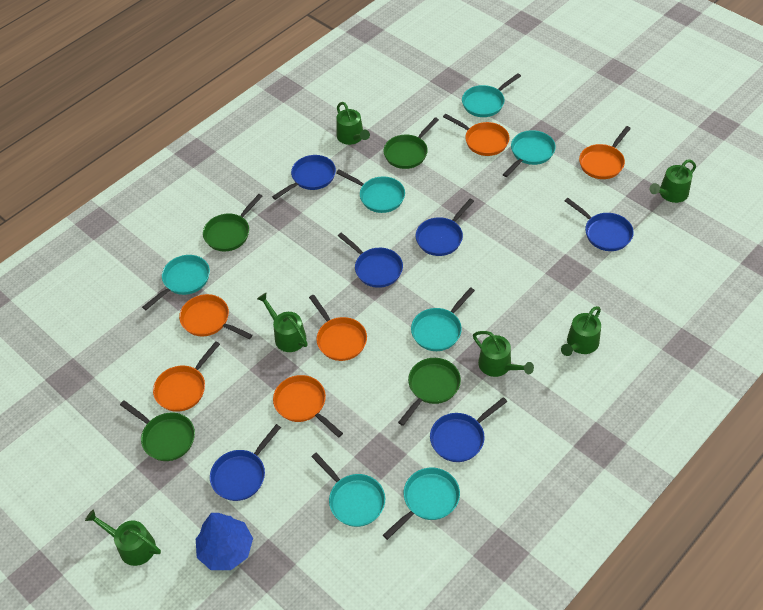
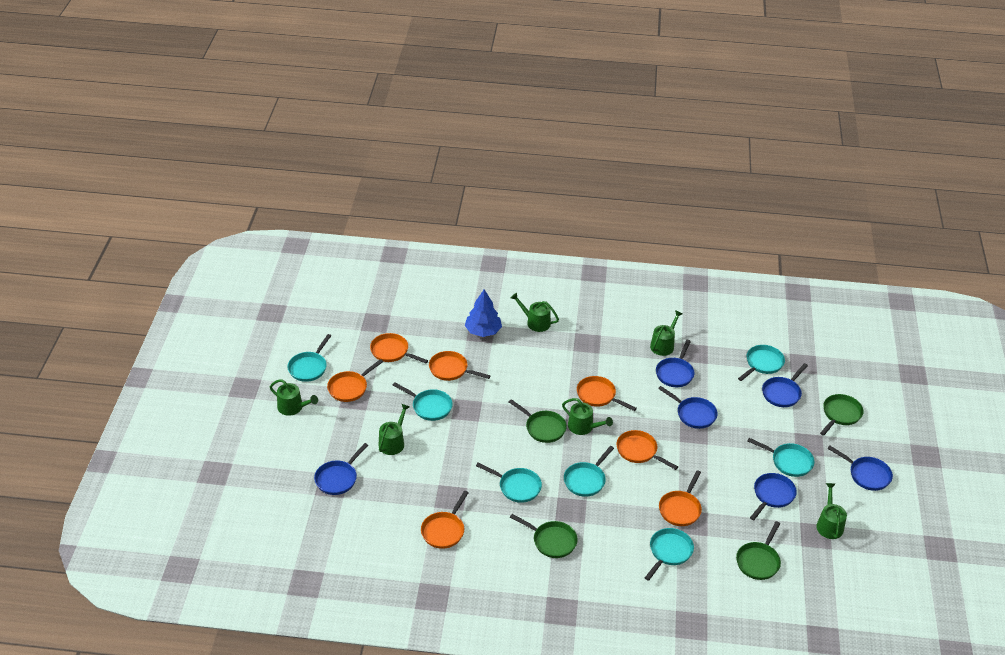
orange pan: [153,341,220,412] [179,294,252,339] [273,375,343,438] [309,295,367,361] [443,114,509,156] [579,126,631,179] = 6 -> [327,359,383,402] [370,333,428,364] [421,491,469,549] [429,351,490,381] [577,376,637,411] [617,430,678,470] [659,470,702,526] = 7

